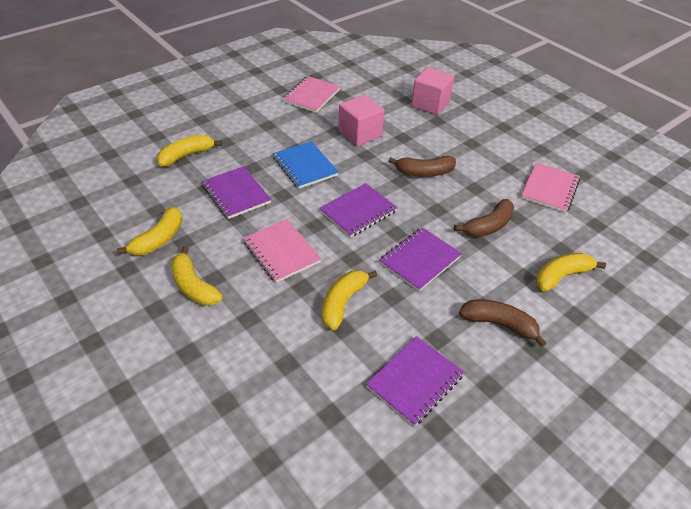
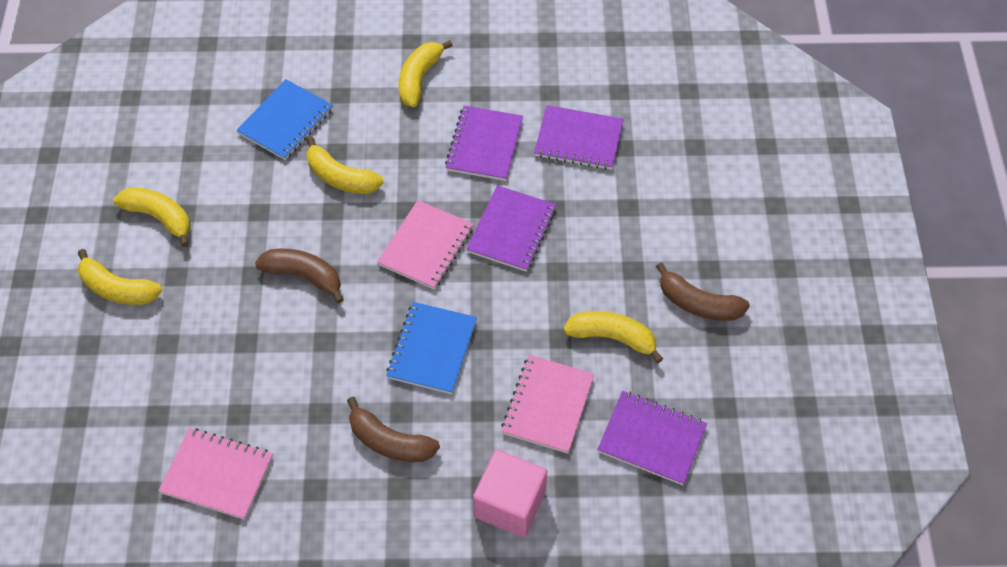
blue notebook: [273,141,339,189] = 1 -> [237,79,333,160] [386,302,477,394] = 2
pink cube: [338,95,385,146] [411,67,455,115] = 2 -> [473,449,547,537] = 1

